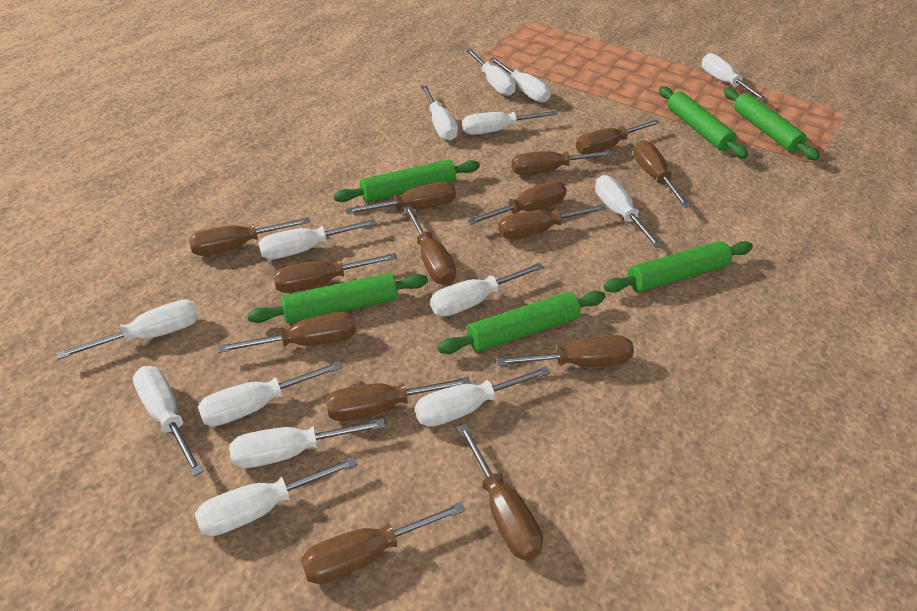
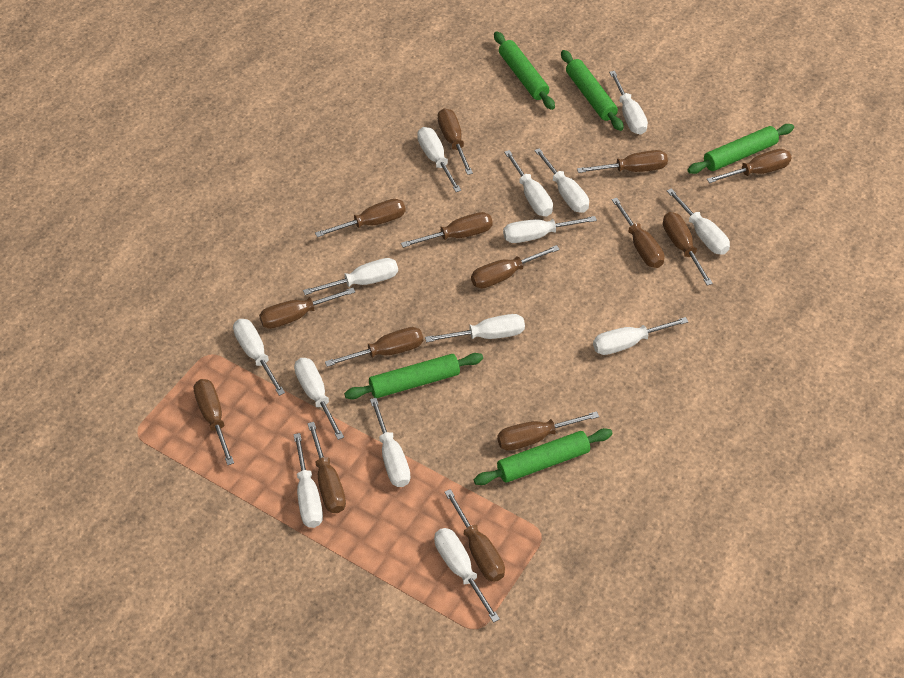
green rolling pin: [247,273,428,323] [334,159,480,203] [437,291,606,354] [603,241,753,293] [659,86,748,159] [724,88,820,160] = 6 -> [344,353,483,400] [474,428,613,485] [494,32,555,110] [561,50,624,131] [688,124,794,174] = 5

